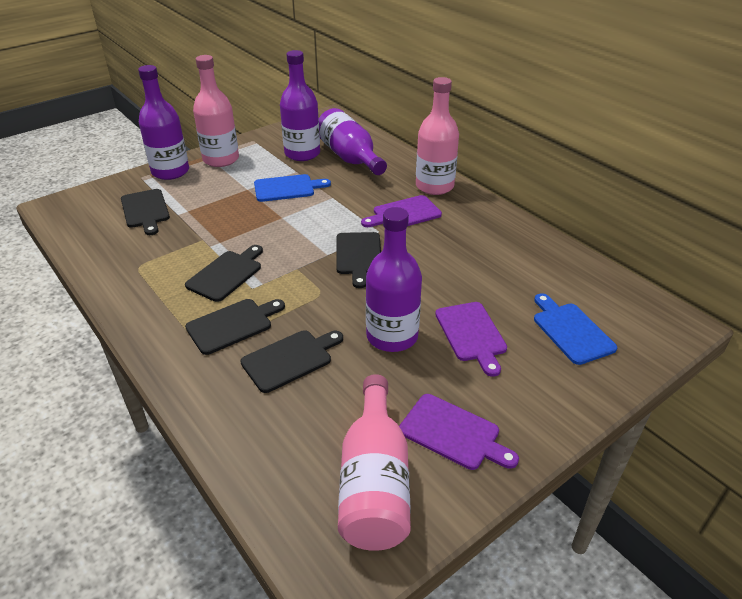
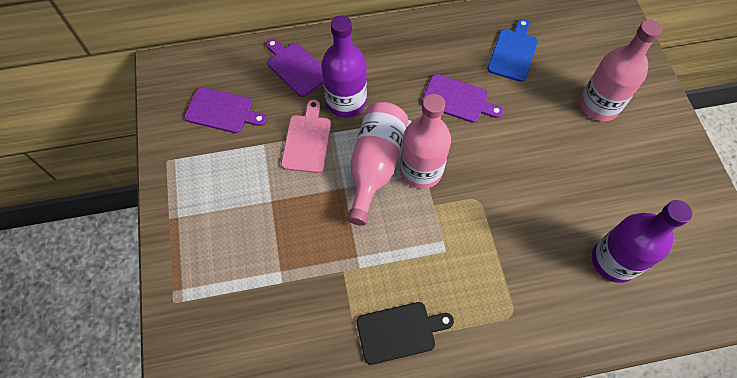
black cutting board: [121,189,170,235] [185,245,263,302] [185,299,285,355] [240,330,343,393] [336,232,381,288] = 5 -> [357,302,454,365] = 1
blue cutting board: [254,174,331,202] [534,293,617,365] = 2 -> [487,19,538,82] = 1
pink cutting board: none = 0 -> [281,99,331,173] = 1
purple bottle: [138,65,189,180] [280,50,320,161] [319,108,387,175] [366,207,422,352] = 4 -> [321,15,367,118] [592,200,692,283] = 2

